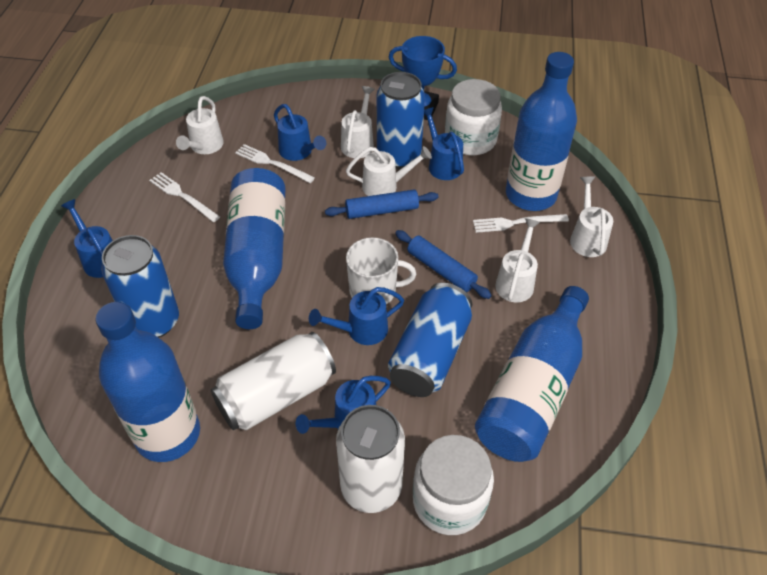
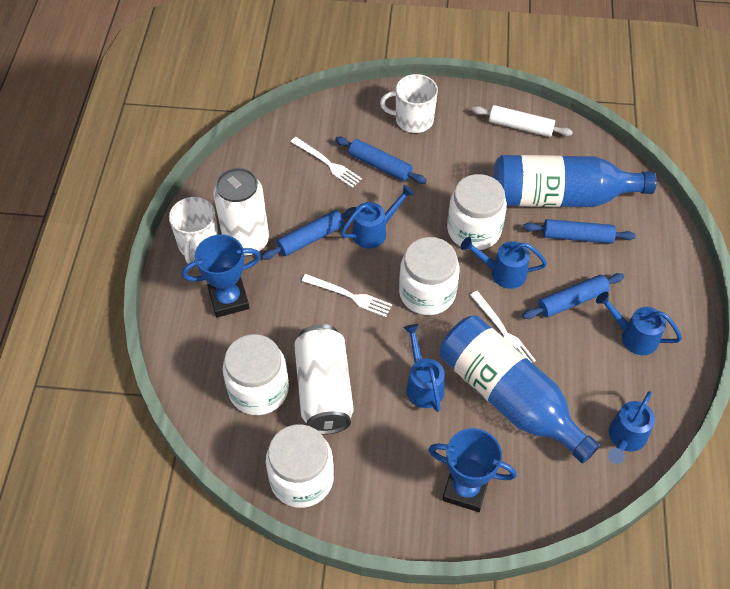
blue bottle: [95,302,200,462] [223,168,285,329] [475,286,589,462] [506,52,577,211] = 4 -> [440,316,599,463] [494,155,657,207] = 2
blue can: [101,235,179,338] [377,72,425,169] [388,283,472,397] = 3 -> none = 0
blue rolling pin: [325,190,439,219] [395,230,492,299] = 2 -> [261,207,357,260] [335,137,427,184] [522,273,624,319] [523,219,636,244] = 4
blue trophy: [388,36,457,120] = 1 -> [182,234,261,317] [428,428,517,512] = 2
white jar: [413,435,494,535] [445,79,502,155] = 2 -> [223,334,289,415] [266,424,334,508] [399,237,460,315] [447,174,507,250] = 4
white mug: [346,237,416,304] = 1 -> [169,197,219,264] [380,74,438,133] = 2
white rolling pin: none = 0 -> [472,105,573,137] = 1
white watering can: [176,96,224,154] [341,86,375,158] [346,146,432,196] [495,218,540,302] [570,176,613,257] = 5 -> none = 0

